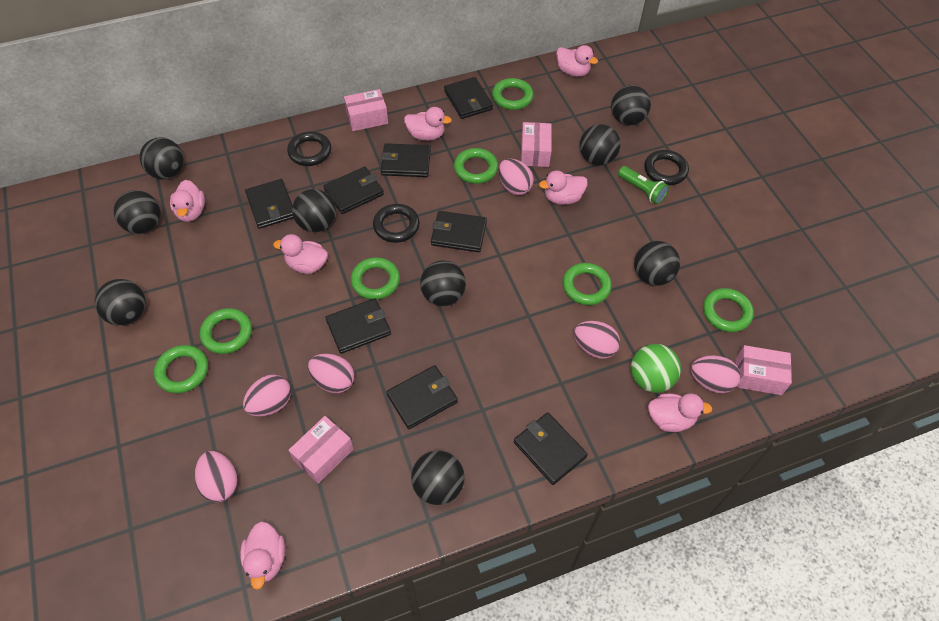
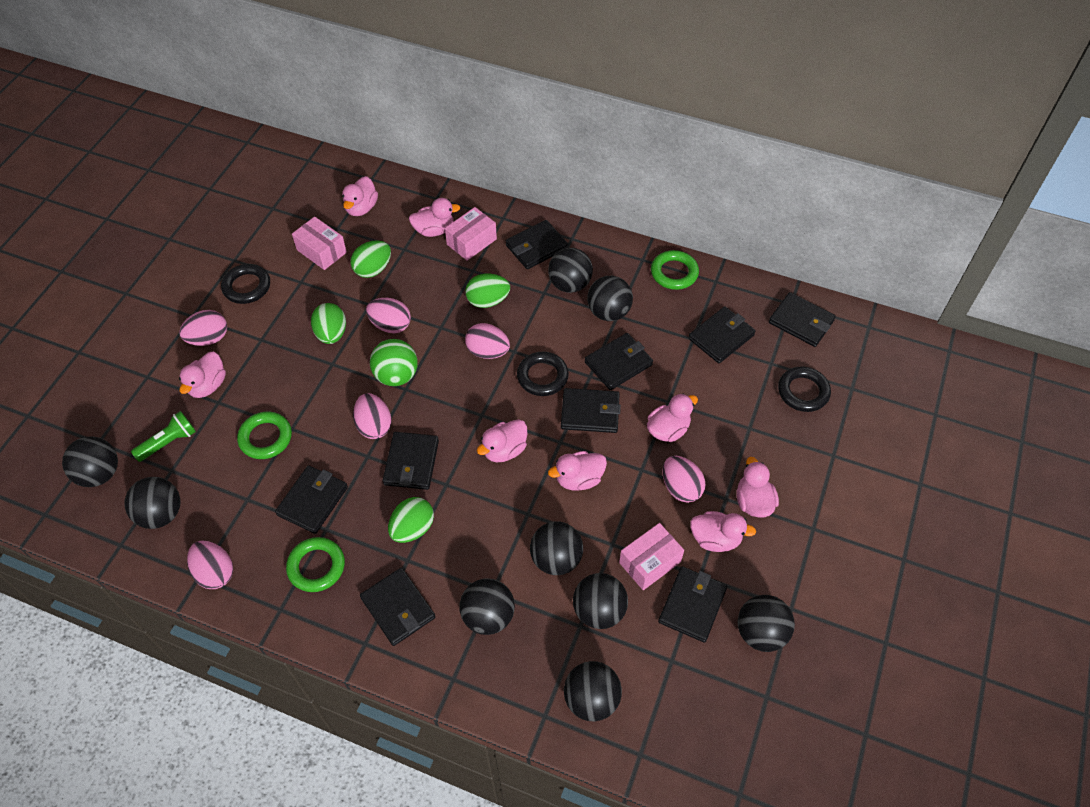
black wallet: [245,179,293,229] [323,166,384,214] [325,298,391,354] [380,143,431,177] [386,365,458,429] [431,211,487,252] [444,77,493,119] [514,412,588,485] = 8 -> [275,465,348,534] [360,568,435,646] [383,432,439,490] [506,220,568,269] [561,388,621,433] [585,333,653,390] [658,566,727,643] [688,306,756,363] [769,292,836,347] = 9
green egg: none = 0 -> [311,303,346,344] [350,240,391,278] [388,497,434,543] [465,274,510,308] = 4
green ring: [154,345,208,393] [200,308,252,354] [351,257,400,300] [454,148,498,184] [492,78,534,110] [562,263,612,305] [703,288,754,332] = 7 -> [237,412,292,459] [286,537,345,592] [651,250,699,290] = 3
pink box: [289,416,354,484] [344,89,388,131] [521,122,551,167] [736,345,792,395] = 4 -> [292,217,347,270] [445,207,497,261] [619,523,684,590] = 3
pink duck: [170,180,205,222] [240,521,285,590] [273,234,328,274] [404,107,452,141] [539,170,588,205] [556,45,598,77] [648,393,713,432] = 7 -> [179,352,226,398] [342,176,378,216] [409,198,460,237] [477,419,527,463] [548,451,607,490] [647,393,698,442] [690,511,756,552] [737,457,779,517] = 8

